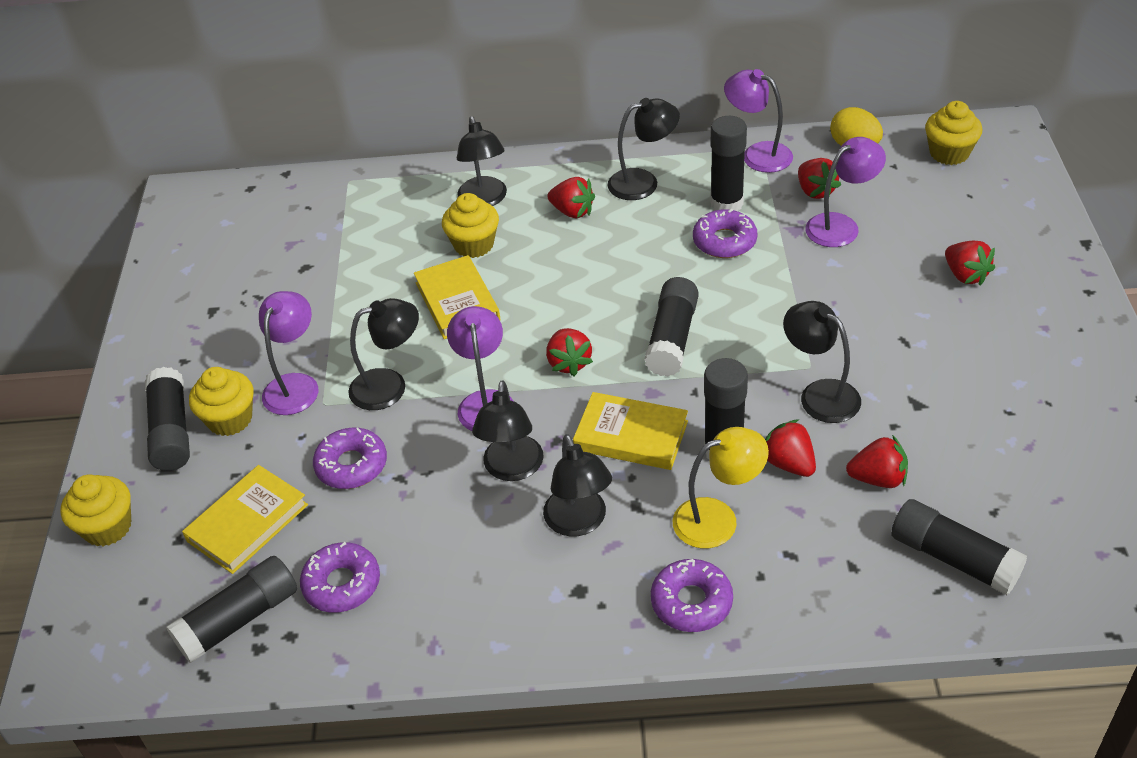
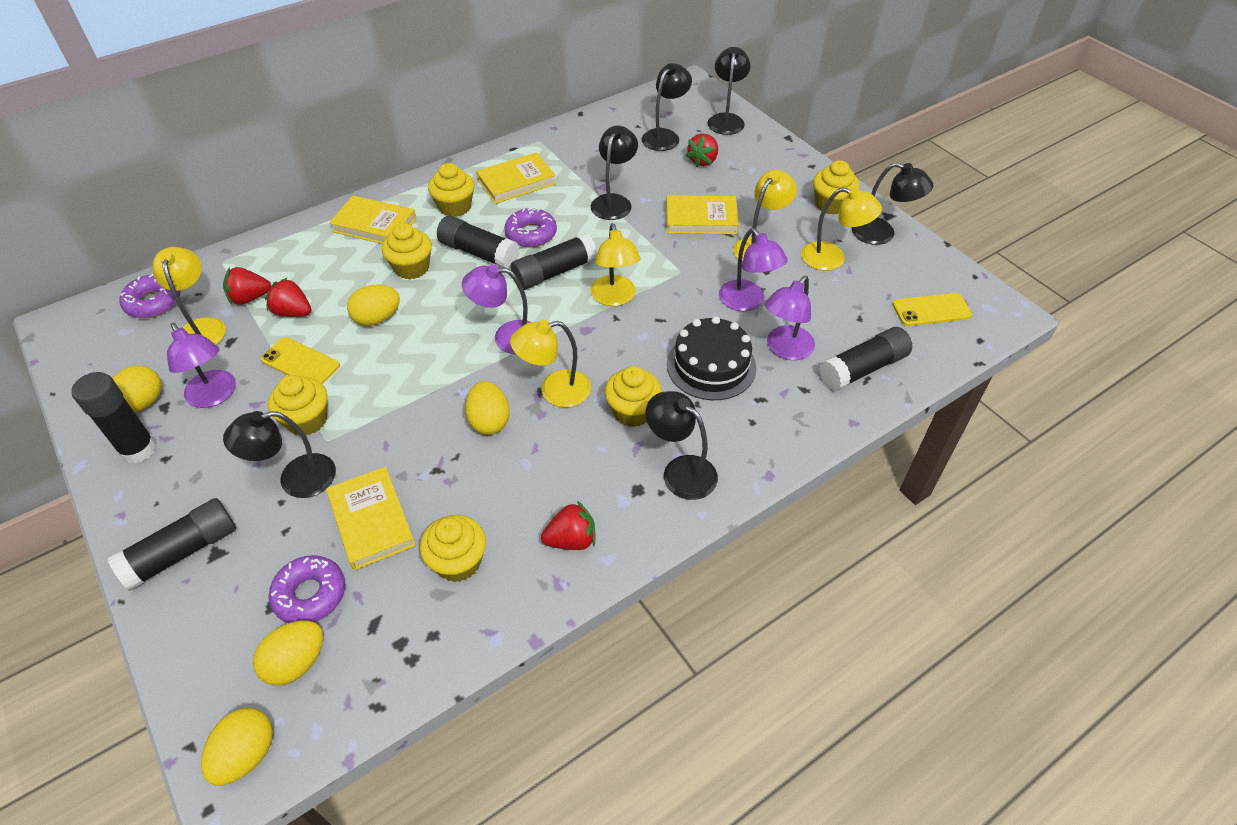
black cake: none = 0 -> [667,316,757,400] = 1
black glue stick: [145,367,190,471] [166,556,297,663] [644,277,699,377] [704,358,748,459] [710,116,747,211] [891,499,1027,595] = 6 -> [71,372,157,464] [107,498,236,591] [437,216,520,269] [511,233,597,290] [819,327,912,391] = 5
purple donut: [300,542,380,613] [313,428,387,489] [651,559,733,632] [693,209,757,258] = 4 -> [119,274,180,318] [268,555,345,623] [504,208,557,248] = 3
red strawberry: [546,328,593,376] [547,177,595,218] [765,419,816,477] [798,158,841,199] [846,435,908,488] [945,241,995,286] = 6 -> [223,267,271,305] [265,278,311,317] [541,501,595,550] [686,133,718,168] = 4
yellow book: [182,465,308,574] [414,255,500,339] [573,392,688,470] = 3 -> [326,467,416,570] [329,196,416,244] [476,152,556,204] [666,195,739,234] = 4
yellow cupcake: [60,474,131,546] [189,367,253,436] [442,193,499,258] [925,101,982,165] = 4 -> [268,375,328,436] [382,223,432,279] [420,515,486,582] [428,163,474,217] [605,366,662,427] [813,160,859,214] = 6
yellow egg: [830,107,883,146] = 1 -> [112,365,162,412] [201,708,273,786] [253,620,323,686] [347,285,400,326] [465,381,510,435] = 5
yellow lamp: [673,427,769,548] = 1 -> [153,247,226,345] [510,320,591,407] [591,223,641,306] [733,170,797,262] [801,187,882,271] = 5
yellow phone: none = 0 -> [260,337,340,384] [892,293,972,326] = 2

